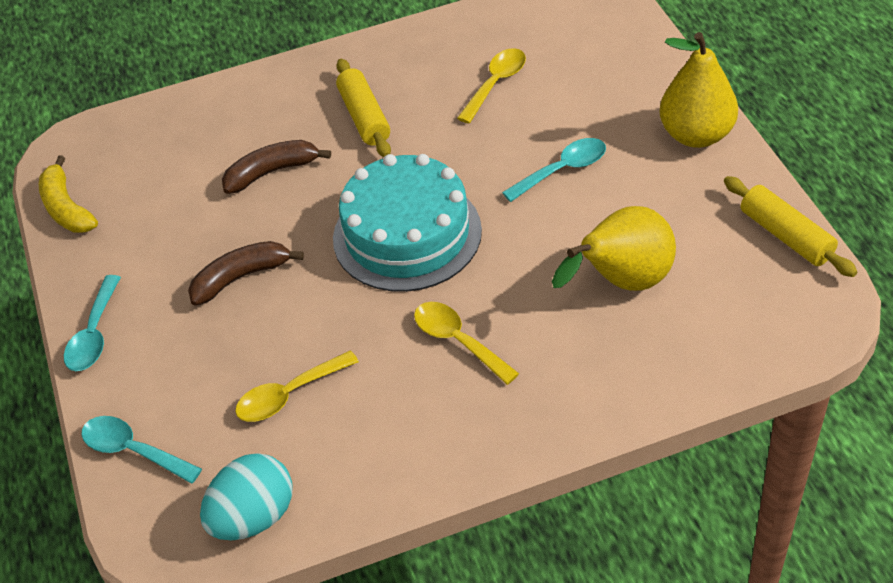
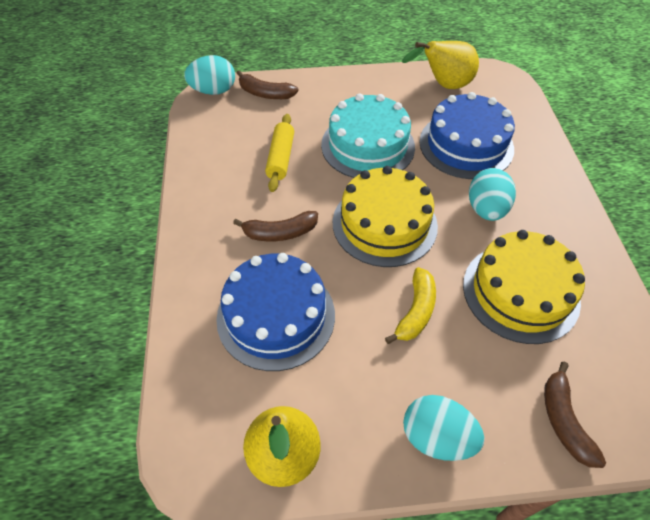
blue cake: none = 0 -> [216,253,335,371] [419,92,515,179] = 2
brown banana: [188,241,304,306] [222,140,331,194] = 2 -> [233,211,318,241] [237,70,299,99] [544,362,606,468] = 3
turquoise egg: [200,453,293,540] = 1 -> [184,55,235,95] [403,395,485,461] [469,168,516,221] = 3
turquoise spoon: [64,275,121,371] [81,416,202,484] [502,138,606,202] = 3 -> none = 0
yellow cake: none = 0 -> [333,166,438,267] [463,230,585,344] = 2
yellow rolling pin: [336,59,391,157] [724,176,857,277] = 2 -> [265,114,294,192] = 1
yellow spoon: [235,350,359,422] [414,302,519,385] [457,48,526,123] = 3 -> none = 0

